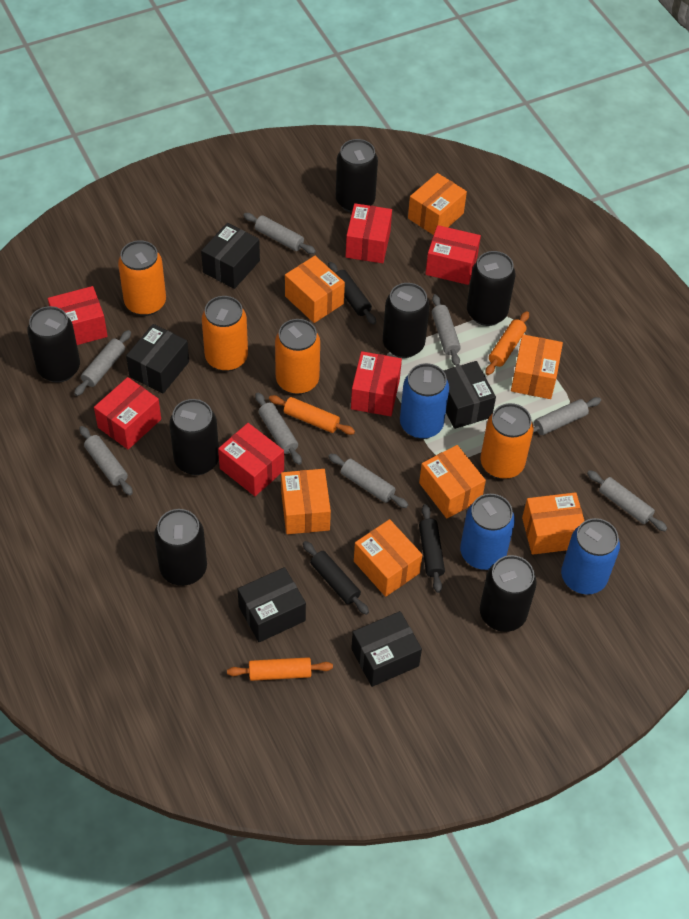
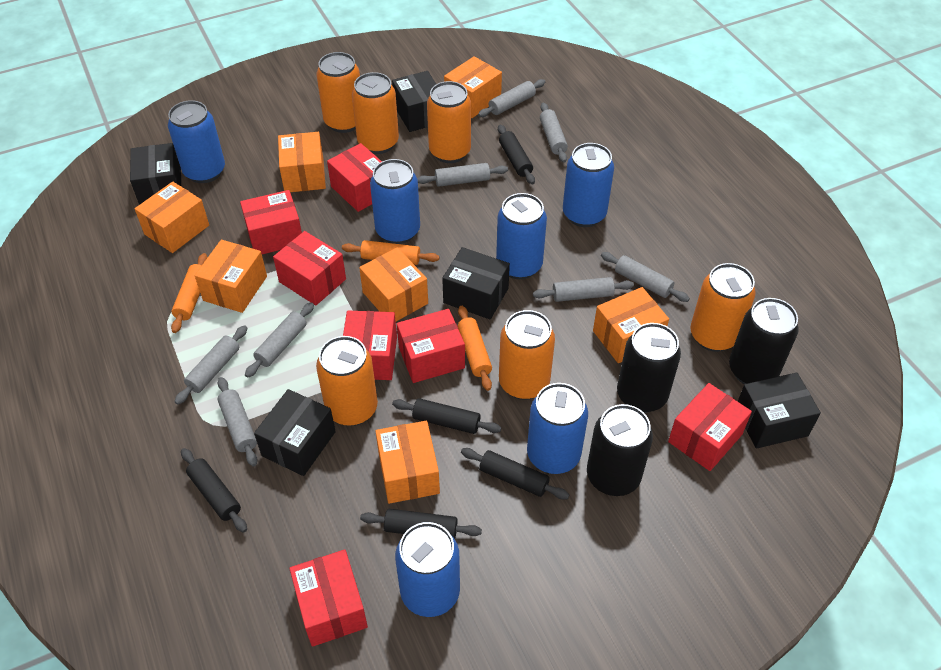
black can: [27,306,80,383] [154,509,207,586] [170,399,219,475] [336,139,378,213] [383,283,430,358] [467,251,516,326] [480,555,537,632] = 7 -> [587,404,653,496] [617,323,681,413] [729,298,799,384] = 3
black rolling pin: [303,541,369,615] [328,262,376,325] [419,504,445,593] = 3 -> [181,448,247,533] [360,509,482,539] [392,398,501,434] [461,448,569,500] [498,125,535,184] = 5
blue can: [400,363,449,439] [460,494,515,570] [561,518,620,594] = 3 -> [168,100,225,183] [370,159,420,244] [395,522,460,617] [496,193,547,279] [527,383,588,474] [563,143,614,227] = 6
orange can: [118,240,166,316] [202,296,248,372] [275,319,320,395] [481,403,534,479] = 4 -> [316,336,378,426] [317,52,360,133] [352,72,399,154] [427,81,471,163] [499,310,555,400] [690,263,756,352] = 6
red box: [48,286,108,345] [94,377,161,450] [218,423,284,496] [346,203,392,263] [351,351,402,416] [425,225,481,285] = 6 -> [240,190,302,254] [273,231,346,306] [289,549,368,647] [327,143,382,212] [343,311,397,380] [397,309,465,383] [668,383,752,471] = 7

